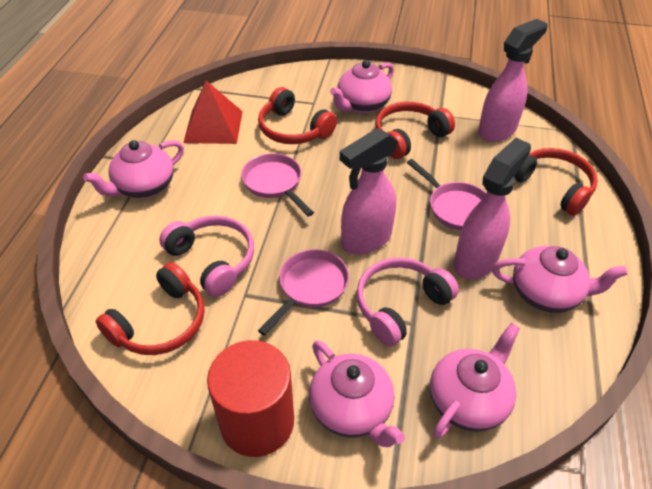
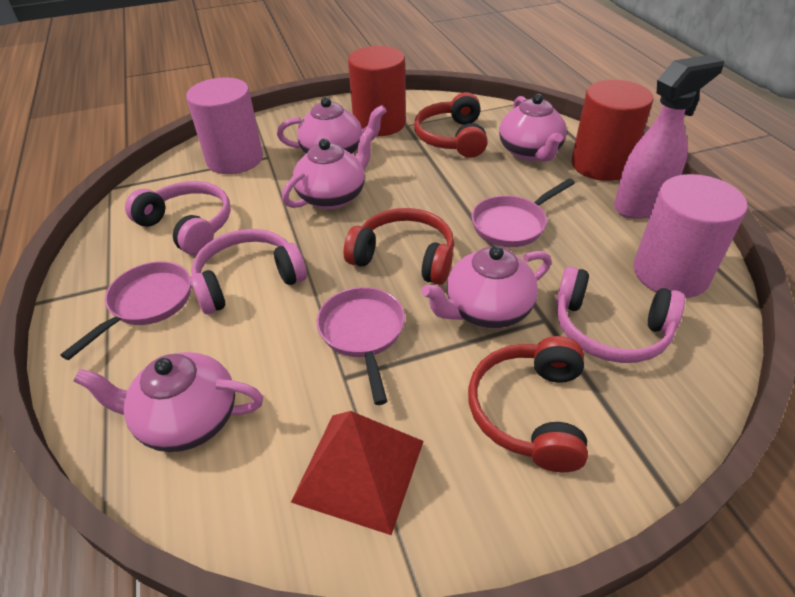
pink cylinder: none = 0 -> [186,77,263,174] [633,174,747,298] = 2
pink headphones: [159,216,254,297] [356,257,459,347] = 2 -> [125,181,231,255] [190,229,307,314] [556,266,685,363] = 3
pink spray bottle: [340,128,398,255] [454,138,531,280] [478,19,548,142] = 3 -> [614,55,724,219] = 1
red cylinder: [207,340,294,457] = 1 -> [348,46,406,136] [572,80,653,181] = 2
red headphones: [96,262,205,355] [258,87,337,144] [375,102,455,159] [515,148,598,216] = 4 -> [344,208,454,285] [414,92,488,158] [468,336,588,472] = 3

